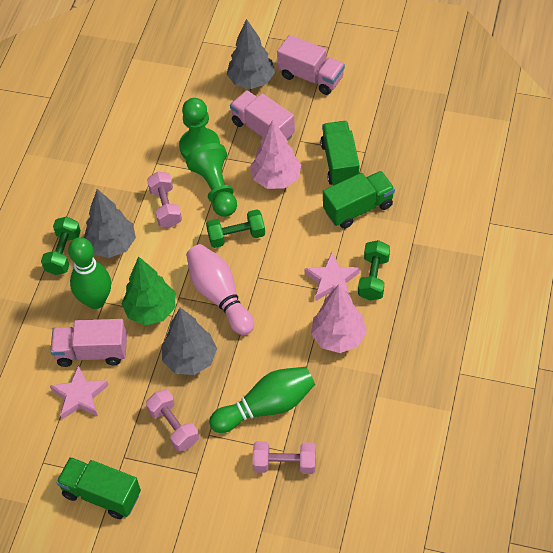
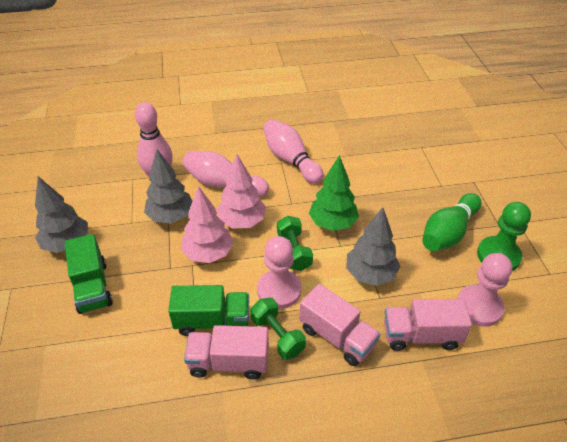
green bowling pin: [68,237,111,309] [209,367,315,433] = 2 -> [422,193,481,251] = 1
green dumbbell: [41,217,81,275] [206,209,265,248] [358,240,390,301] = 3 -> [251,298,306,360] [277,216,313,271] = 2
green pawn: [179,98,220,159] [186,143,237,217] = 2 -> [477,202,531,271] = 1
green truck: [56,457,141,519] [320,121,360,185] [323,171,395,229] = 3 -> [65,234,113,314] [168,285,249,336] = 2
pink bowling pin: [186,244,254,335] = 1 -> [135,102,173,177] [182,151,269,197] [263,119,323,184] = 3
pink dumbbell: [146,390,199,452] [147,172,182,228] [252,441,316,474] = 3 -> none = 0
pink pawn: none = 0 -> [257,236,302,309] [457,253,512,327] = 2
pink star: [50,365,109,419] [305,252,360,301] = 2 -> none = 0

